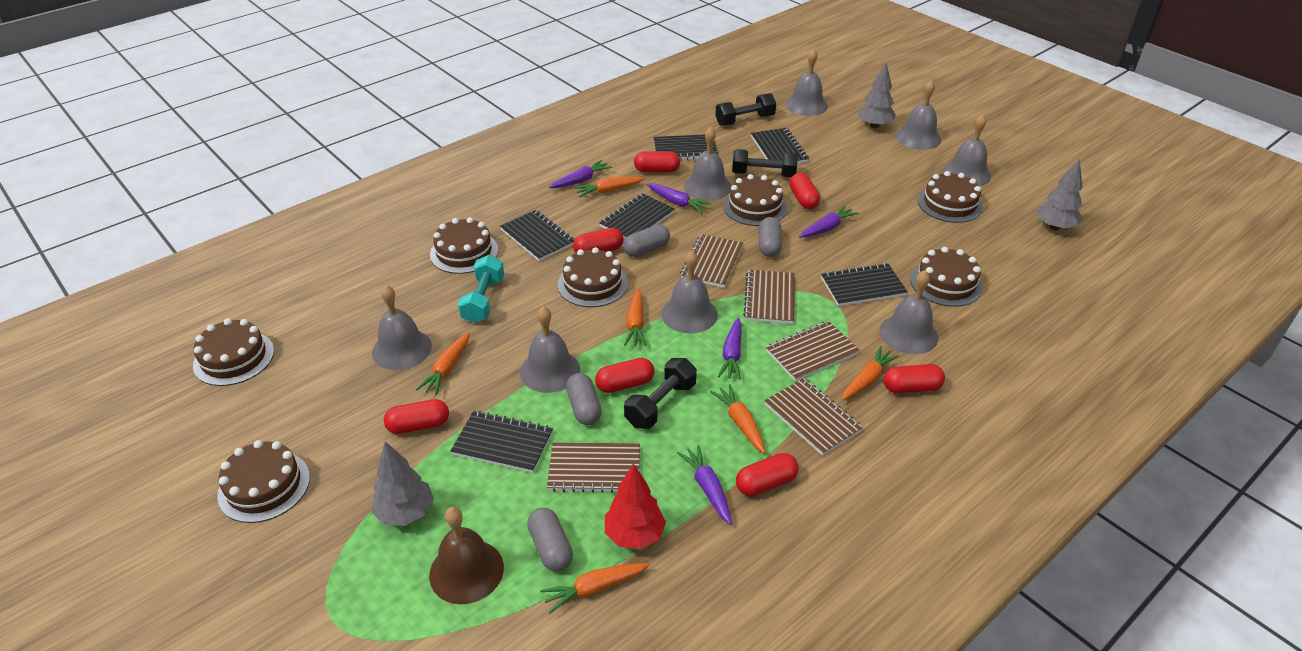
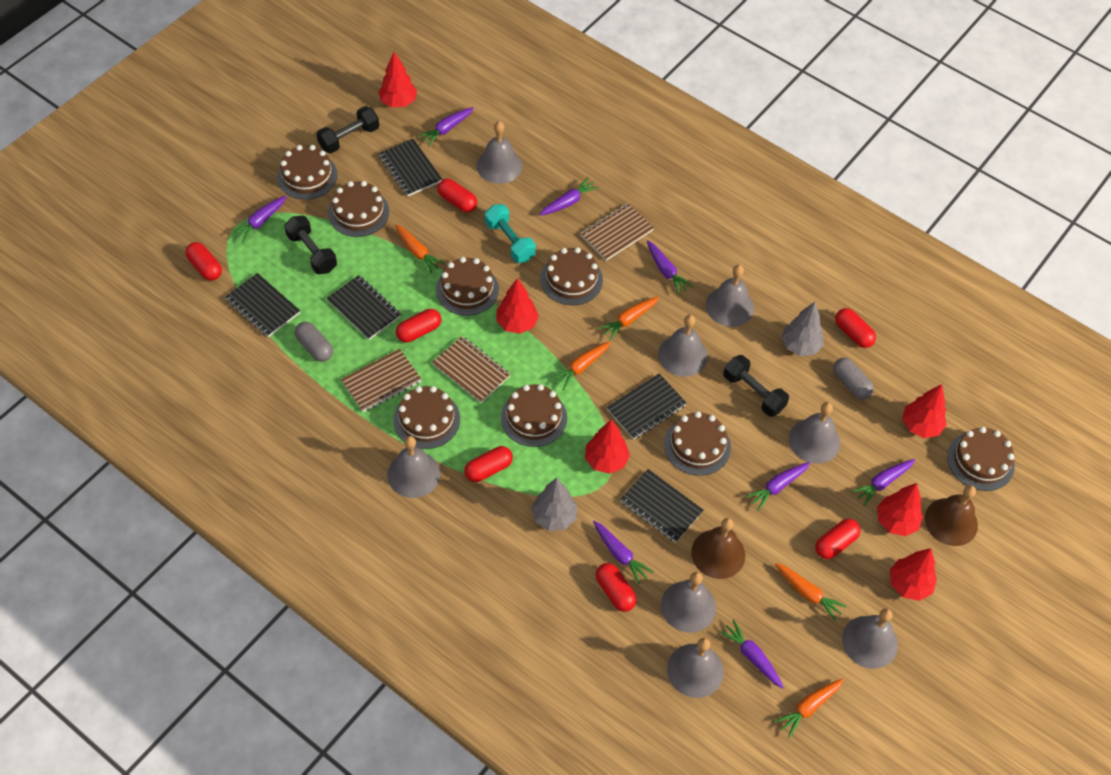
black notebook: [451,411,553,473] [500,210,574,261] [599,193,675,239] [653,135,718,160] [751,128,809,163] [821,263,908,306] = 6 -> [225,273,300,337] [327,275,401,340] [378,139,442,196] [607,373,687,439] [620,469,704,543] = 5
brown bell: [429,507,504,604] = 1 -> [691,518,745,579] [925,485,978,546] = 2
brown cake: [193,318,274,386] [217,440,310,523] [430,217,498,274] [558,247,628,307] [723,174,787,226] [910,247,983,307] [918,171,983,223] = 7 -> [277,145,337,200] [328,181,389,237] [393,386,460,449] [436,257,499,316] [501,384,567,447] [541,247,603,305] [664,411,731,476] [947,427,1015,491] = 8
brown notebook: [547,442,640,493] [680,234,743,288] [743,270,795,324] [764,378,863,456] [766,321,860,381] = 5 -> [341,349,422,412] [432,336,511,403] [580,203,654,261] = 3
grey capsule: [527,508,573,571] [566,373,602,425] [623,224,670,257] [759,217,782,257] = 4 -> [295,322,333,362] [833,358,874,399] = 2
grey tree: [372,441,434,526] [858,63,896,128] [1037,159,1083,230] = 3 -> [531,478,577,531] [781,302,824,356] = 2
orange carrot: [416,332,470,395] [540,563,650,614] [574,177,645,197] [624,289,646,346] [710,384,766,454] [841,346,900,401] = 6 -> [395,224,445,273] [551,342,611,390] [598,297,659,341] [775,563,847,621] [775,679,844,738] = 5
purple carrot: [549,160,612,188] [647,183,711,213] [677,445,732,525] [718,318,742,380] [799,205,859,238] = 5 -> [230,196,287,243] [418,107,474,146] [539,177,599,216] [593,521,654,584] [647,240,693,294] [719,619,784,689] [745,462,810,511] [851,459,915,506] = 8
red tree: [605,463,666,549] = 1 -> [378,52,417,107] [496,278,539,334] [585,419,630,474] [877,483,923,536] [890,548,937,601] [902,384,947,438] = 6

